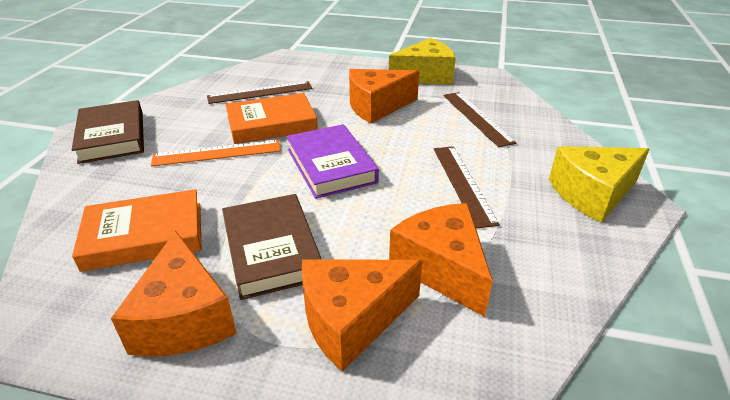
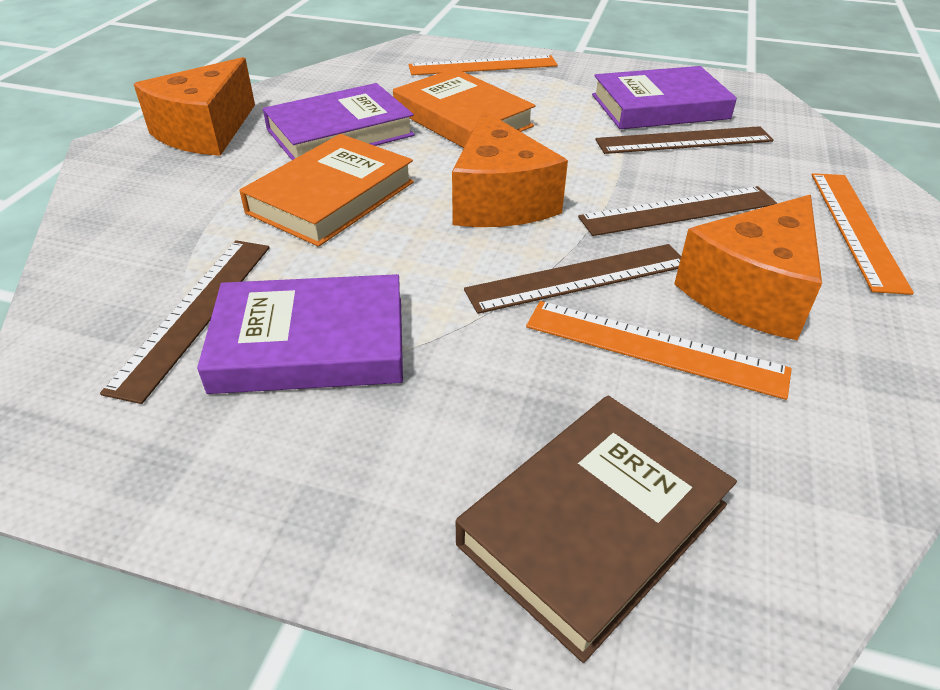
brown book: [72,100,144,164] [222,194,322,300] = 2 -> [456,396,737,663] = 1
brown ruler: [207,81,312,104] [434,146,500,229] [443,92,516,147] = 3 -> [100,240,270,404] [464,244,681,314] [578,186,777,236] [595,126,774,154] = 4
orange cheese: [111,231,237,357] [302,260,423,371] [349,69,419,123] [389,203,493,317] = 4 -> [134,57,255,156] [452,111,568,227] [674,195,822,340] = 3
orange ruler: [151,140,281,166] = 1 -> [408,55,558,75] [526,301,792,400] [811,173,914,295] = 3
purple book: [286,124,379,199] = 1 -> [197,274,403,394] [263,83,415,160] [592,66,737,129] = 3
yellow cheese: [389,38,456,85] [549,146,649,223] = 2 -> none = 0

